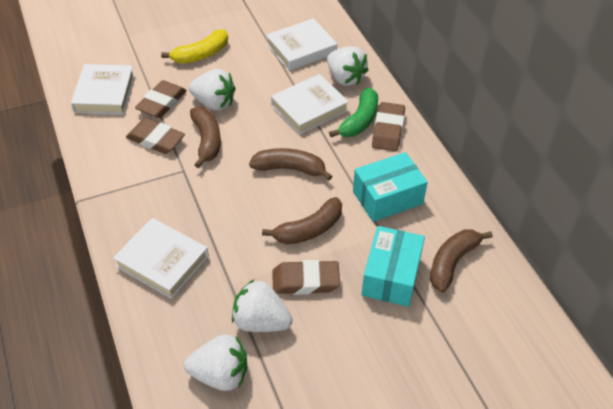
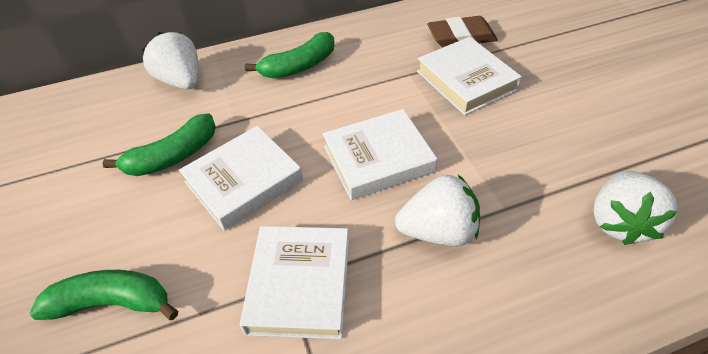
brown banana: [190,107,221,168] [249,148,332,180] [262,197,342,245] [430,230,492,292] = 4 -> none = 0
brown eraser: [126,118,185,154] [135,80,187,118] [273,260,340,295] [372,102,405,151] = 4 -> [427,16,498,48] = 1
green banana: [329,88,378,137] = 1 -> [30,270,178,320] [103,113,216,176] [245,32,335,78] = 3
turquoise box: [353,152,428,222] [361,226,425,307] = 2 -> none = 0
white strawberry: [184,335,247,391] [189,69,236,111] [232,279,292,332] [327,46,368,86] = 4 -> [142,32,199,90] [395,175,480,246] [593,171,678,245] = 3
yellow banana: [161,30,228,64] = 1 -> none = 0

